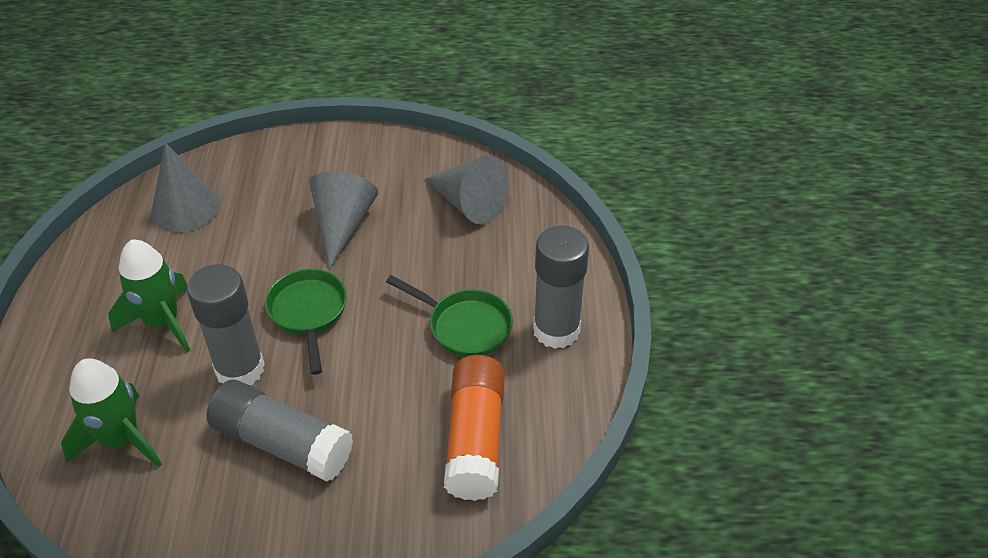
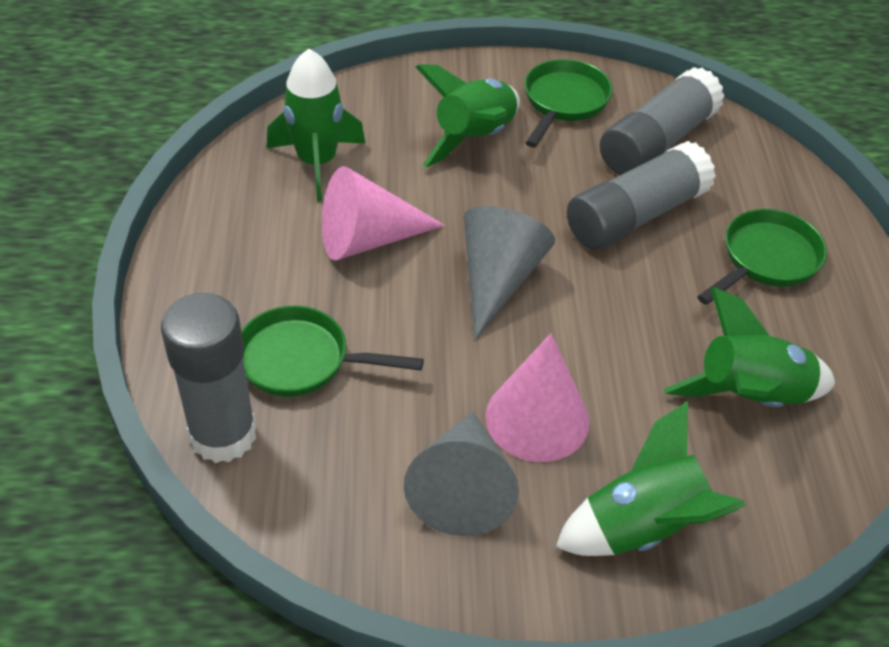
green pan: [265,269,347,375] [386,275,513,357] = 2 -> [241,306,424,397] [524,59,612,148] [697,209,827,305] = 3
green rocket: [61,358,162,468] [108,239,190,352] = 2 -> [267,49,365,202] [416,64,520,167] [556,401,746,556] [664,287,835,407] = 4
grey cone: [151,142,220,232] [309,171,378,269] [425,155,508,224] = 3 -> [404,411,519,536] [464,206,555,340] = 2
orange glue stick: [444,355,505,501] = 1 -> none = 0
pink cone: none = 0 -> [322,166,445,261] [485,333,589,462] = 2

